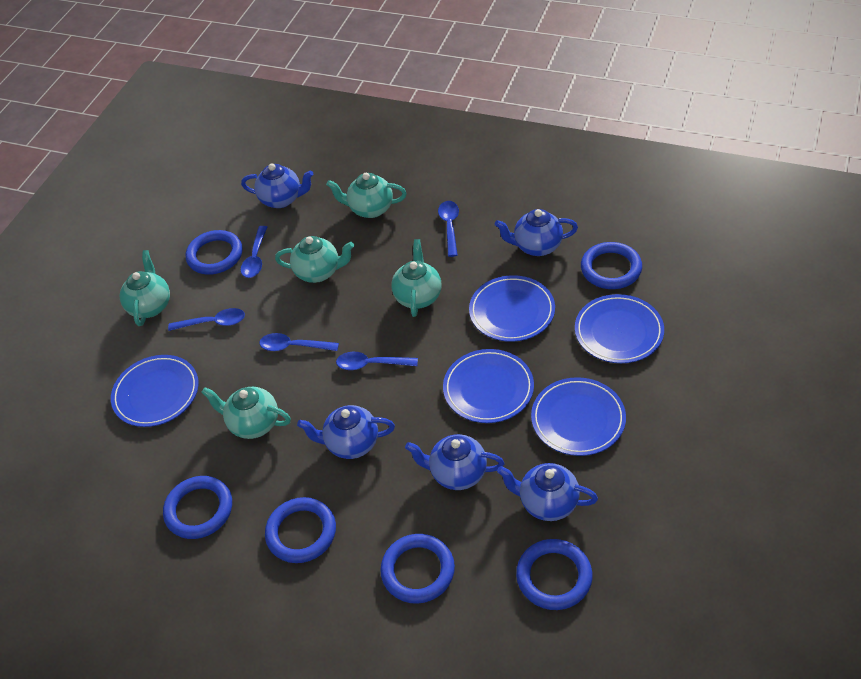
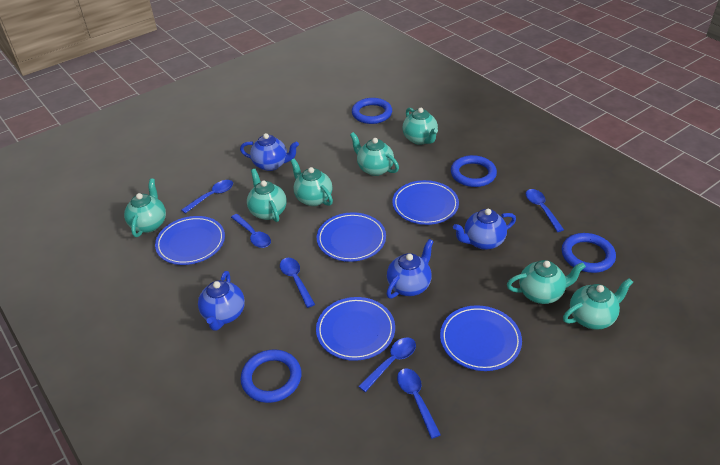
blue ring: [163,476,232,539] [186,230,243,275] [265,497,336,563] [380,534,455,604] [516,539,592,610] [581,242,642,289] = 6 -> [240,349,301,403] [352,98,392,124] [451,155,497,187] [562,233,616,273] = 4
blue spoon: [168,308,245,331] [241,226,267,278] [260,333,339,351] [336,352,418,370] [438,201,459,257] = 5 -> [181,180,233,214] [231,214,271,248] [280,258,315,308] [358,337,416,392] [397,368,441,439] [526,189,564,232] = 6
blue teapot: [241,163,313,208] [297,405,395,459] [405,434,504,490] [495,209,578,256] [497,463,598,521] = 5 -> [198,271,245,331] [240,133,299,171] [387,239,434,299] [453,209,516,250] = 4
turquoise teapot: [120,250,170,326] [201,387,291,439] [275,236,354,283] [326,173,407,218] [391,239,442,317] = 5 -> [124,179,166,237] [247,169,287,222] [290,159,333,206] [350,132,399,176] [402,108,438,145] [507,260,586,304] [563,278,633,330] = 7

